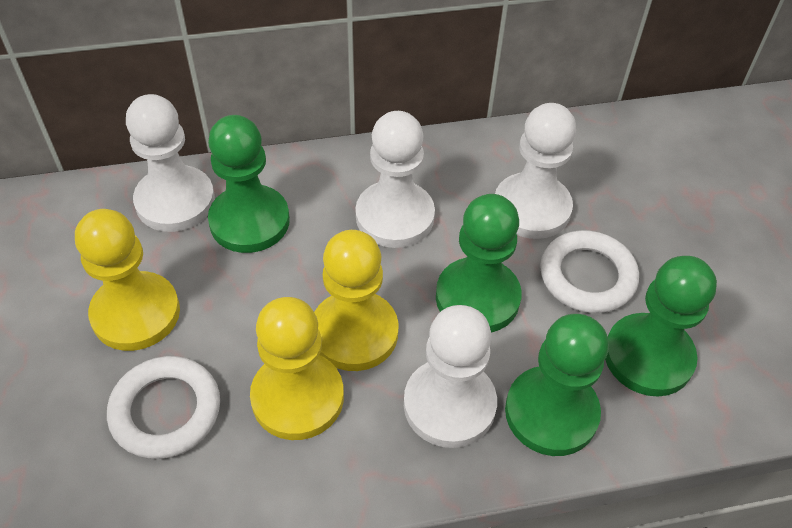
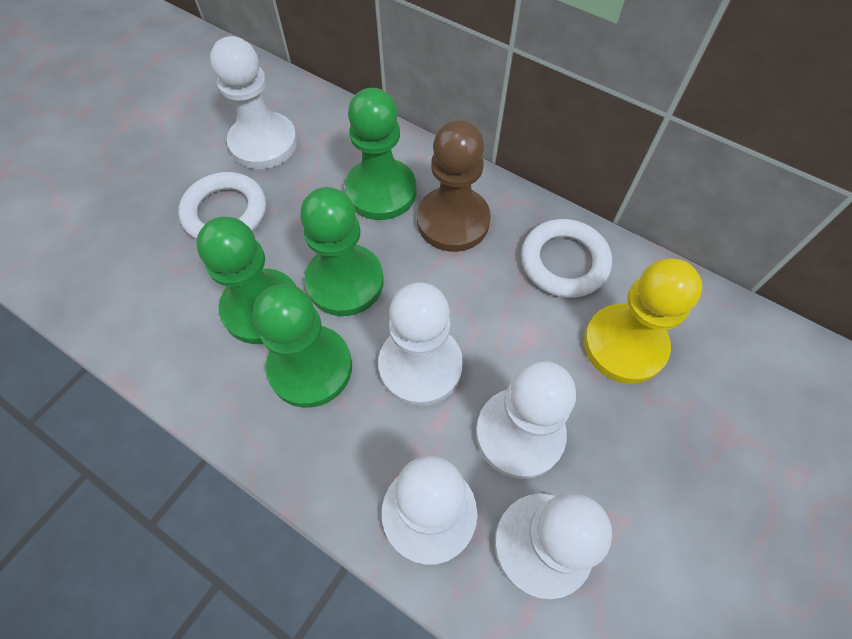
brown pawn: none = 0 -> [417,120,491,252] = 1
white pawn: [126,94,215,232] [356,111,435,248] [404,305,497,448] [495,103,576,239] = 4 -> [210,36,297,169] [378,282,463,406] [382,455,477,565] [476,361,576,479] [494,493,612,599] = 5
yellow pawn: [75,209,180,351] [250,297,344,440] [314,230,399,371] = 3 -> [584,258,702,384] = 1

